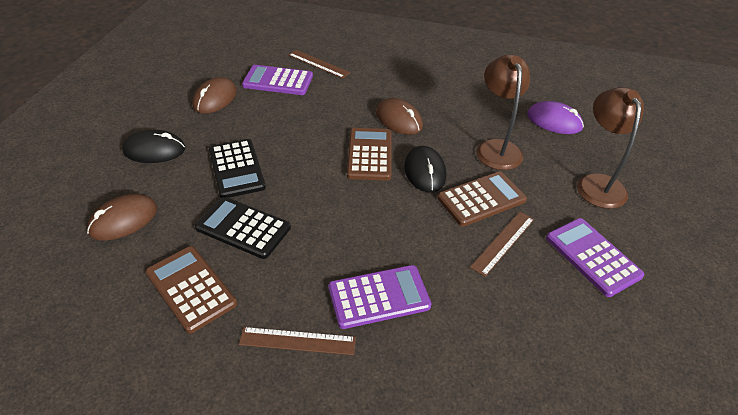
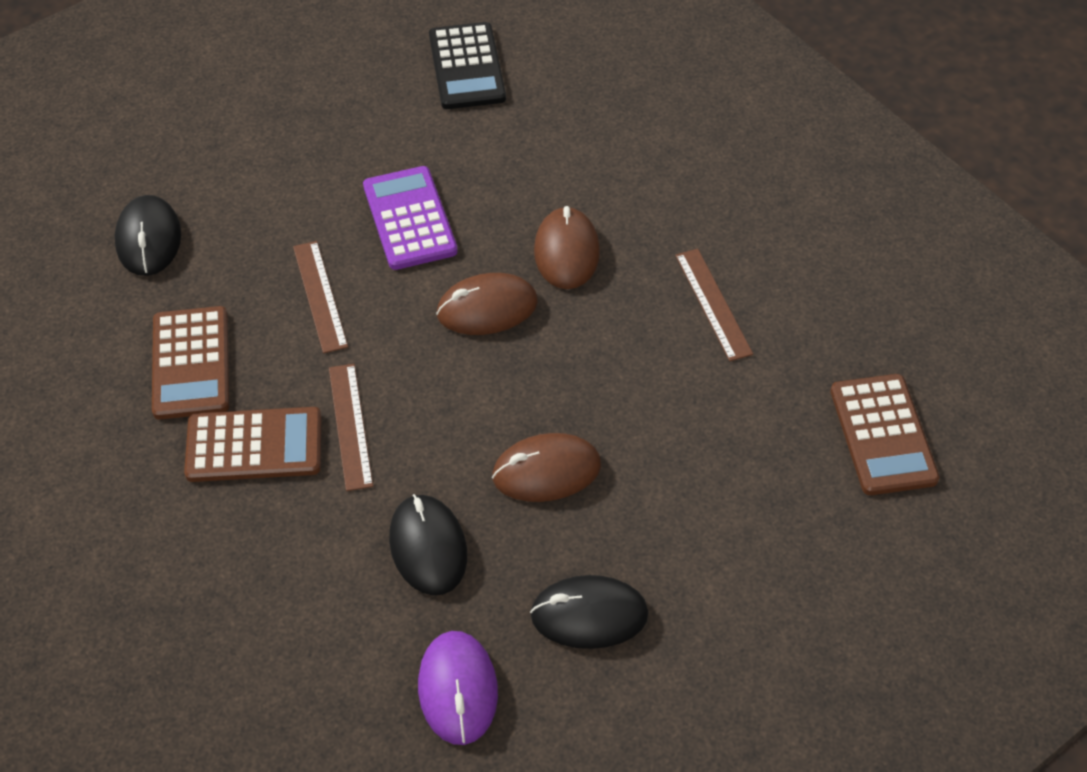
black calculator: [195,197,291,259] [209,139,266,198] = 2 -> [429,22,506,109] = 1
black mouse: [122,130,185,163] [404,146,446,193] = 2 -> [115,195,181,276] [389,494,467,595] [530,575,649,649] = 3
brown lamp: [476,54,530,170] [577,87,644,209] = 2 -> none = 0
purple calculator: [242,65,313,95] [328,265,432,329] [546,218,644,297] = 3 -> [363,166,458,270] = 1

